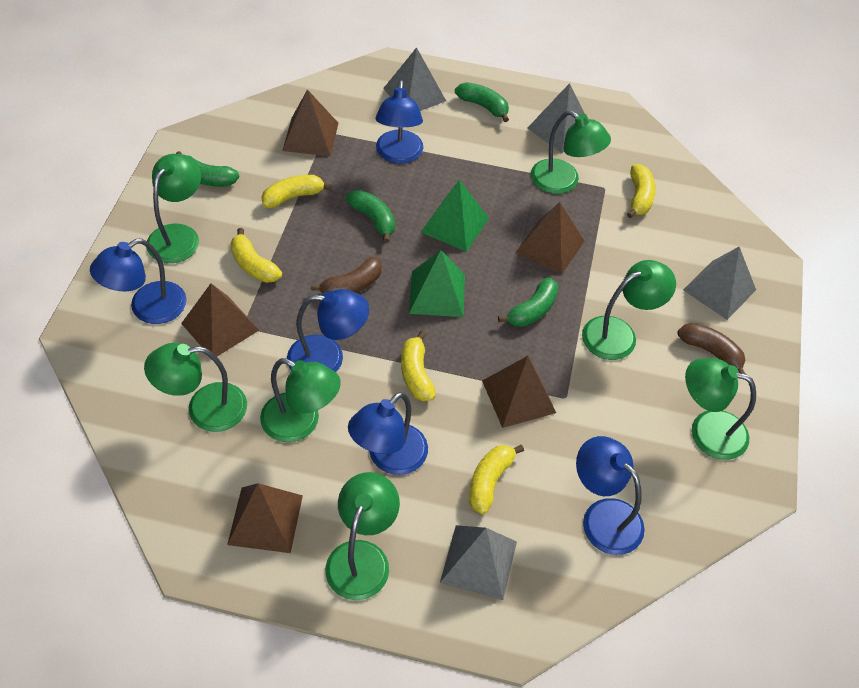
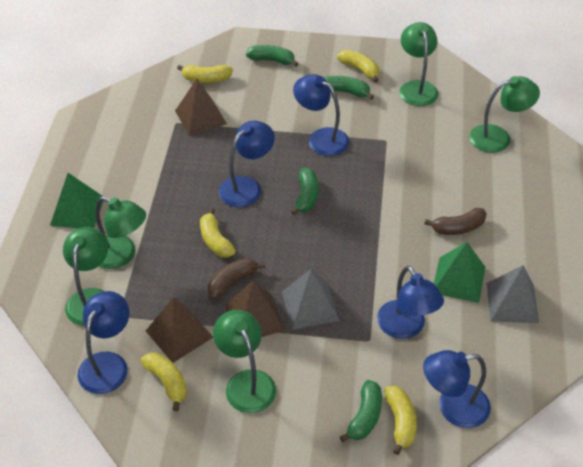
brown pyramid: [181,283,259,356] [227,483,303,553] [282,90,339,156] [482,356,556,428] [515,202,584,275] = 5 -> [146,297,213,363] [175,79,227,136] [225,281,285,337] = 3
green lamp: [144,343,247,432] [147,154,201,263] [260,358,341,442] [325,472,400,600] [531,110,611,194] [582,260,676,360] [685,358,756,460] = 7 -> [63,227,108,326] [95,196,146,269] [213,310,276,413] [400,22,438,106] [469,76,540,153] = 5
grey pyramid: [383,47,446,111] [440,525,517,600] [528,83,585,153] [683,247,756,320] = 4 -> [282,269,340,330] [486,265,539,323] = 2

